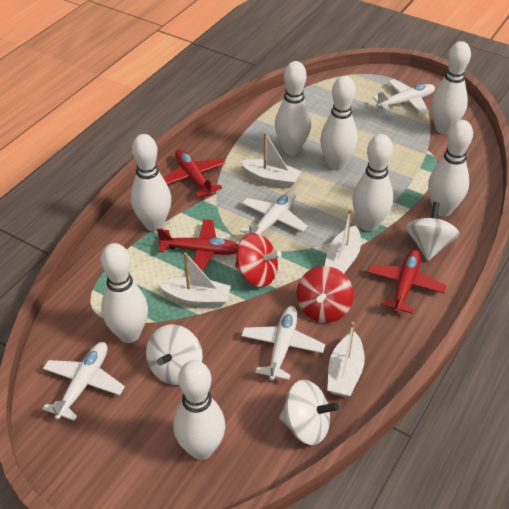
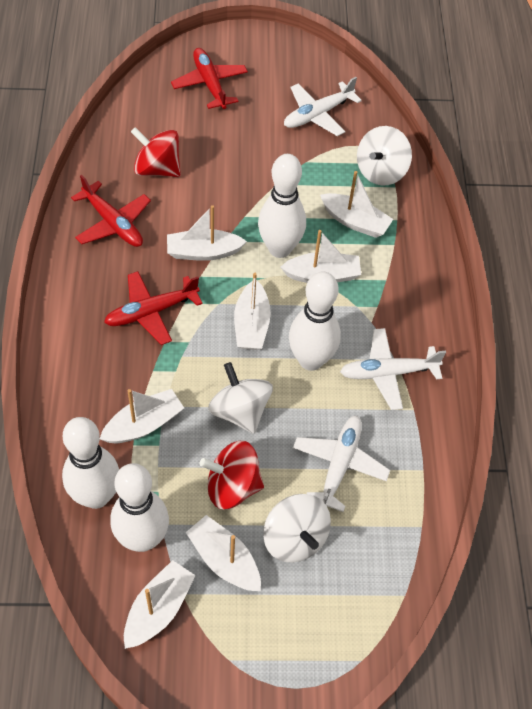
white boat: [158,252,231,307] [240,132,301,188] [324,209,361,273] [327,322,365,397] = 4 -> [100,389,184,443] [124,560,196,649] [167,205,247,261] [186,515,261,591] [234,273,271,350] [281,230,361,283] [320,171,393,238] = 7
white bowling pin: [101,243,148,343] [131,134,171,231] [173,360,225,460] [275,61,311,155] [320,76,358,171] [352,134,393,231] [428,120,473,217] [431,41,471,134] = 8 -> [62,417,119,509] [110,463,169,552] [258,154,306,258] [289,271,341,371] = 4
white plane: [43,342,125,421] [240,191,308,236] [241,306,325,381] [373,79,435,115] = 4 -> [284,77,362,136] [293,416,390,512] [340,328,446,410] = 3

